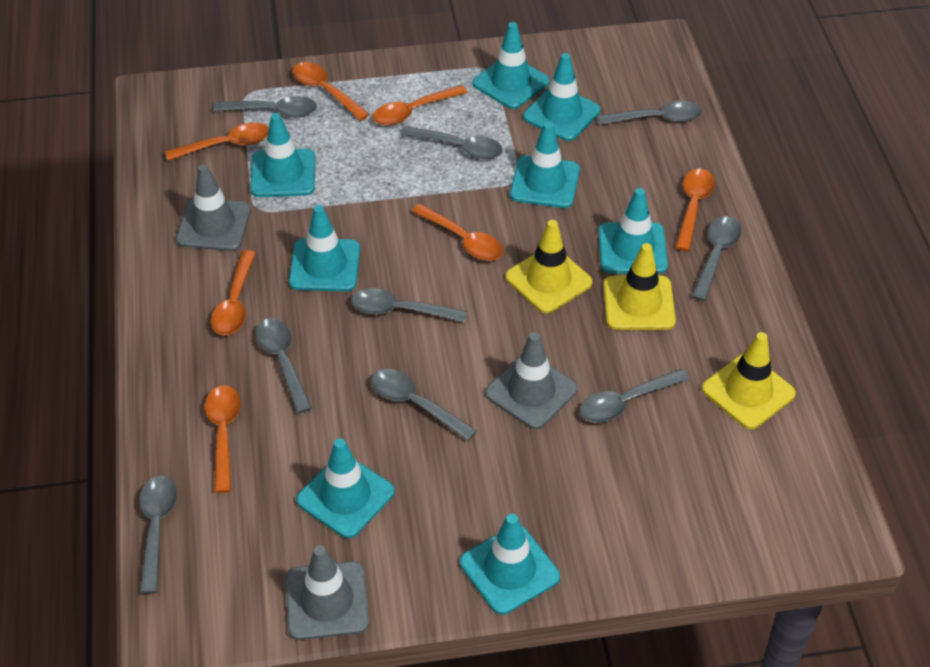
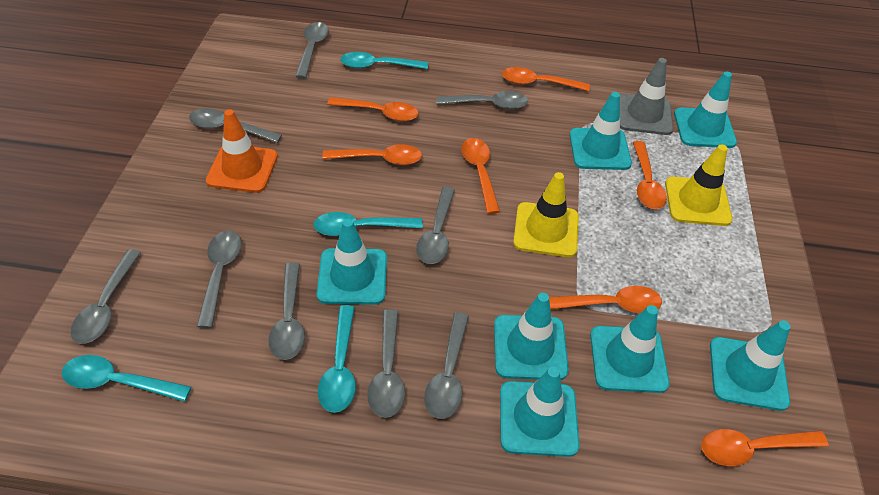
grey traffic cone: [176,164,251,251] [286,545,369,640] [485,332,578,429] = 3 -> [620,58,673,135] = 1
orange traffic cone: none = 0 -> [206,109,278,193] = 1
turquoise spoon: none = 0 -> [62,355,191,402] [313,212,423,236] [318,305,356,413] [340,52,428,69] = 4
turquoise traffic cone: [250,113,315,197] [289,205,360,292] [296,438,395,538] [460,514,560,615] [472,22,550,109] [510,122,580,208] [523,53,601,141] [598,188,668,274] = 8 -> [316,219,387,305] [494,293,569,380] [500,367,579,457] [569,92,632,170] [590,305,670,393] [674,71,737,148] [710,320,791,411] = 7
yellow traffic cone: [505,220,593,313] [603,243,676,330] [702,332,796,429] = 3 -> [513,172,579,257] [665,144,732,226] = 2

